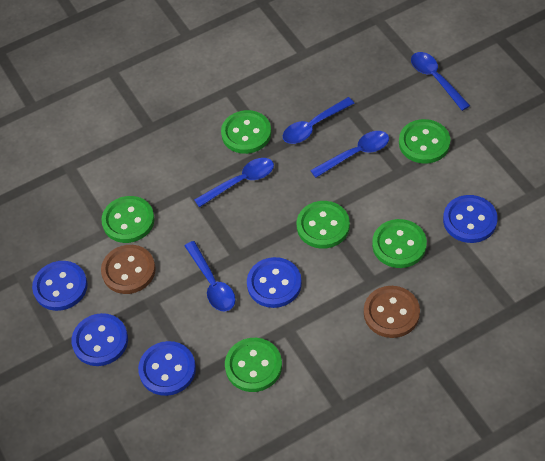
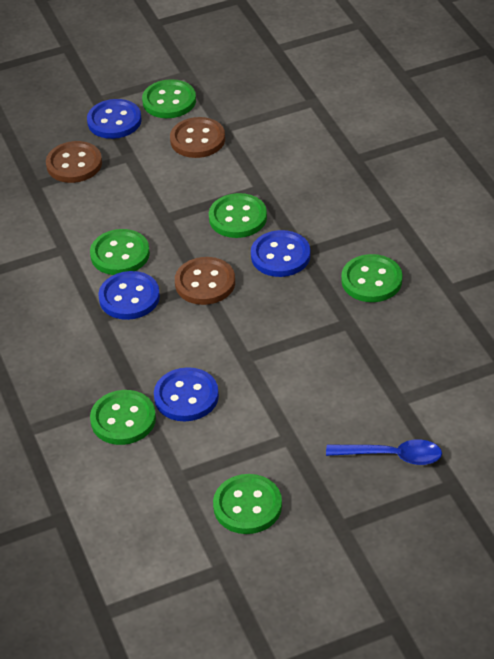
blue button: [32,261,88,311] [72,313,128,366] [138,341,196,396] [247,257,302,308] [443,195,498,243] = 5 -> [87,99,142,139] [98,271,160,320] [154,367,219,421] [251,230,311,277] = 4
blue spoon: [185,241,235,311] [194,158,274,207] [283,97,355,144] [310,131,389,178] [411,52,470,111] = 5 -> [326,439,442,465] = 1
brown button: [101,245,156,294] [364,286,420,338] = 2 -> [46,141,102,183] [170,117,225,158] [175,257,235,305] = 3

